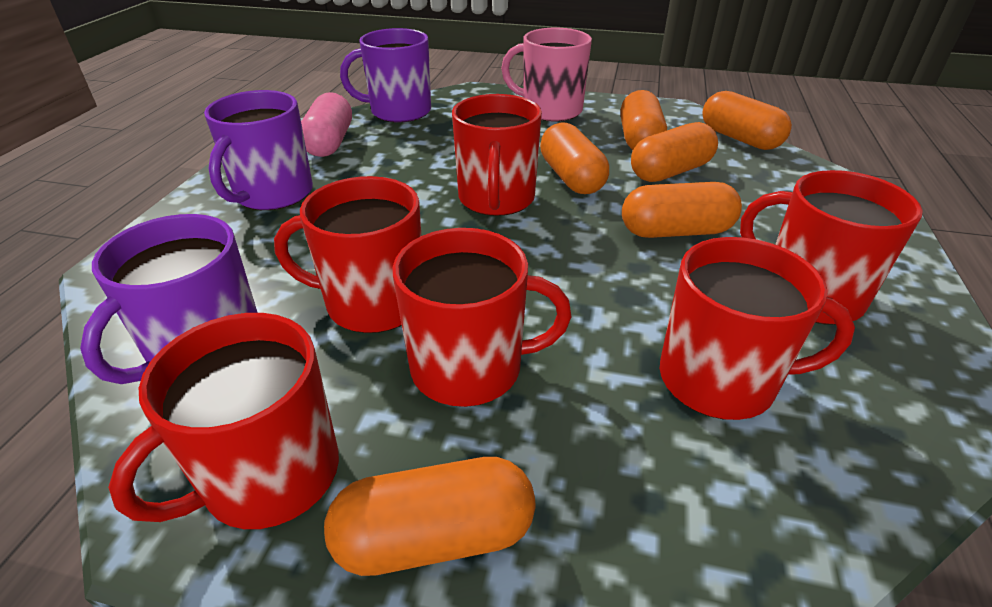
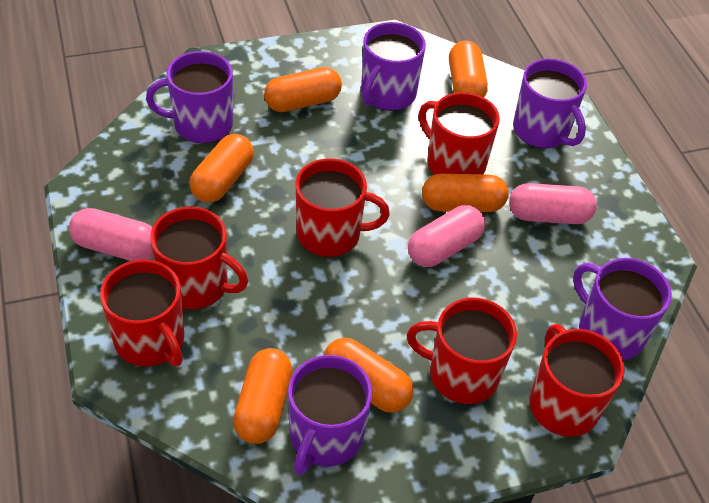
pink capsule: [301,92,352,157] = 1 -> [69,208,153,261] [408,205,485,267] [509,183,597,224] = 3
pink mug: [501,28,592,121] = 1 -> none = 0
purple mug: [80,214,258,384] [204,90,313,210] [340,28,431,122] = 3 -> [146,51,233,143] [288,355,372,475] [361,22,426,111] [513,59,587,148] [573,258,672,360] = 5

